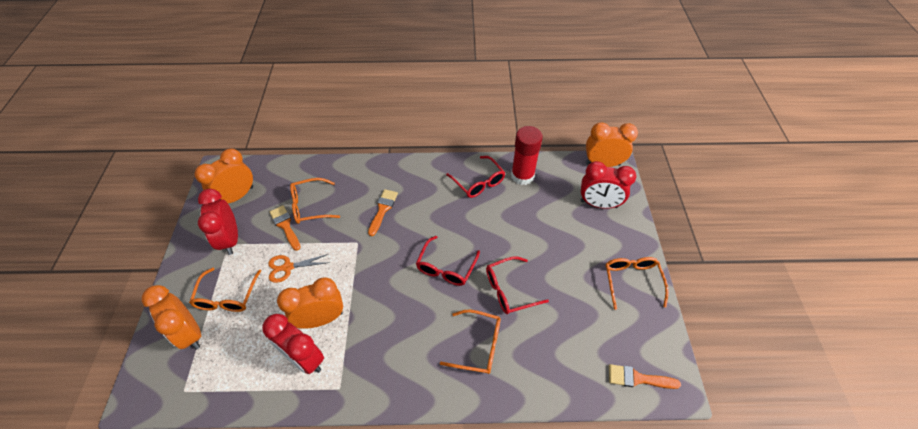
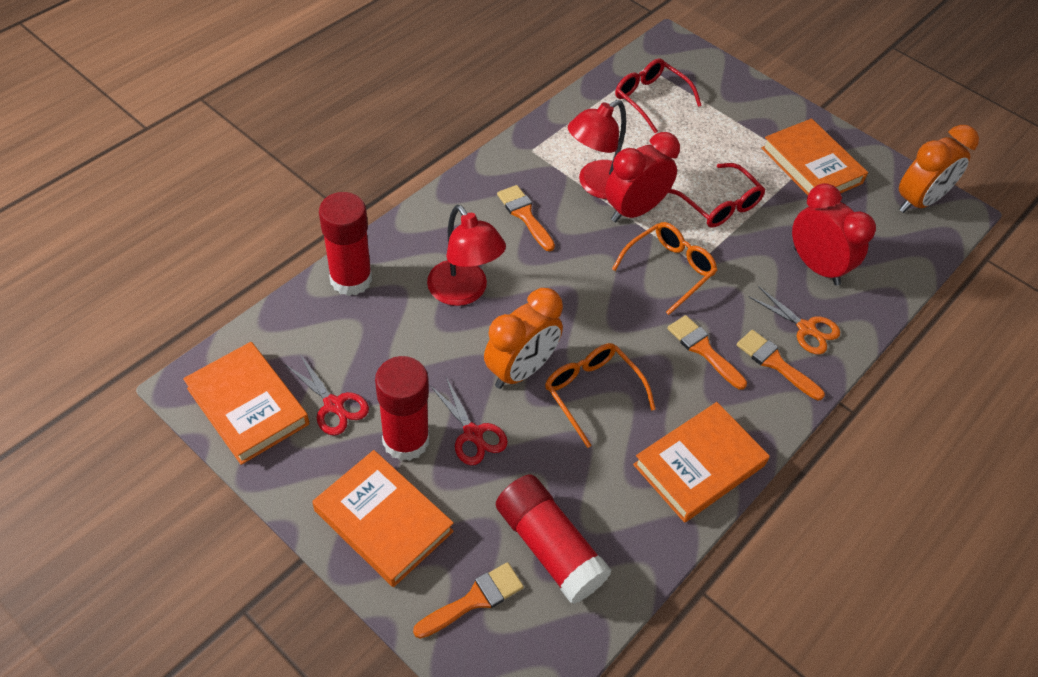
orange book: none = 0 -> [183,342,309,465] [312,450,454,587] [633,402,770,523] [761,118,868,195] = 4
orange brush: [269,205,301,251] [368,189,398,236] [609,364,681,389] = 3 -> [413,562,524,639] [497,185,555,251] [667,315,747,390] [736,330,825,400] = 4
orange clock: [142,285,201,350] [195,149,253,203] [277,277,343,329] [586,122,638,167] = 4 -> [484,288,563,389] [899,125,979,213] = 2
orange glasses: [189,267,261,312] [290,178,340,224] [440,310,501,374] [606,257,669,310] = 4 -> [545,343,656,448] [612,222,717,315] = 2
red clock: [198,189,238,255] [262,314,324,374] [581,161,636,209] = 3 -> [605,132,680,222] [792,183,876,286] = 2
red glasses: [416,236,480,286] [446,156,505,198] [486,256,549,314] = 3 -> [615,59,702,133] [668,163,766,228] = 2
red glue stick: [511,126,543,185] = 1 -> [319,192,372,296] [375,356,429,461] [496,474,612,604] = 3
red lamp: none = 0 -> [427,205,506,306] [568,100,626,199] = 2
red scissors: none = 0 -> [286,354,369,435] [430,377,508,465] = 2

